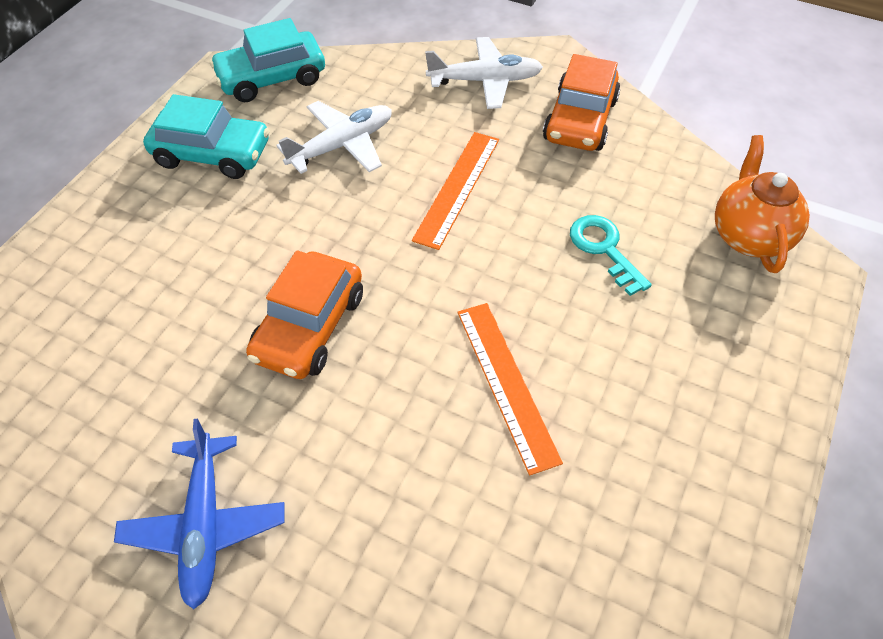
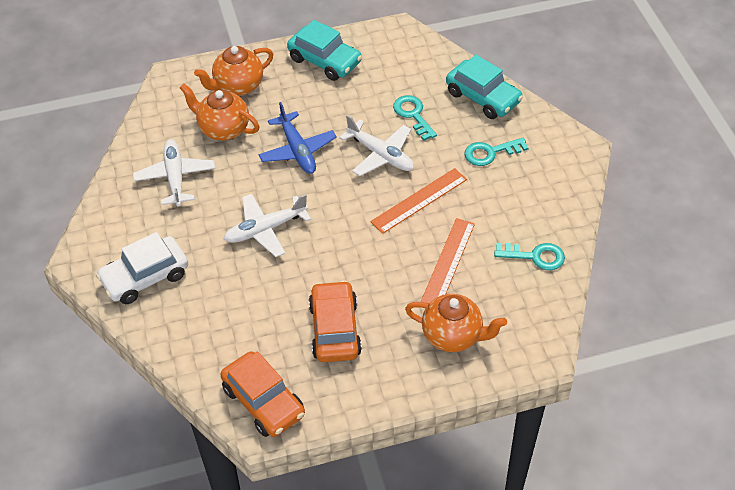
orange teapot: [715,135,810,273] = 1 -> [180,84,260,141] [194,46,273,96] [405,294,507,352] = 3
turquoise key: [570,215,652,296] = 1 -> [393,95,437,141] [464,138,529,166] [494,243,565,270] = 3
white car: none = 0 -> [96,232,188,304] = 1
white plane: [276,101,392,174] [425,37,543,109] = 2 -> [133,139,215,206] [224,194,311,257] [339,115,414,176] = 3

